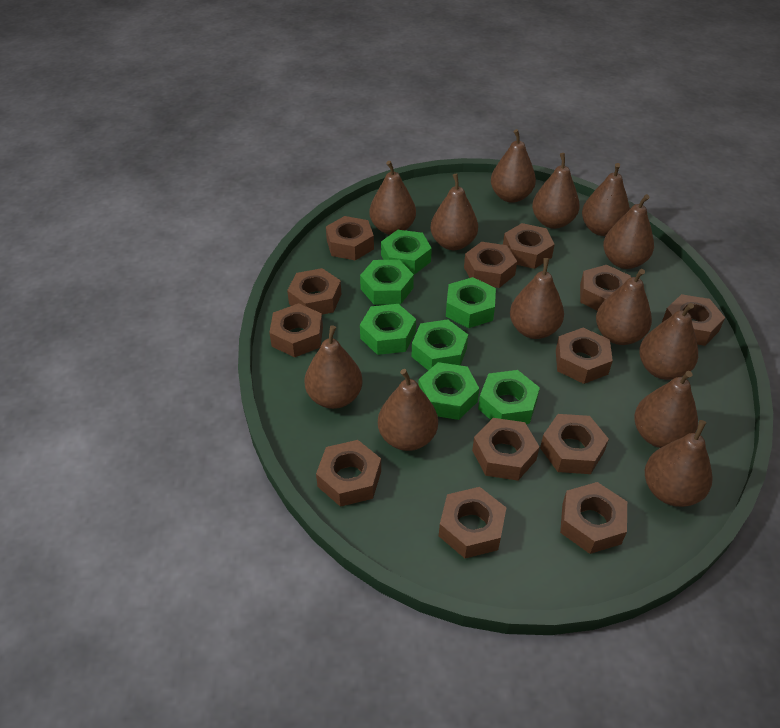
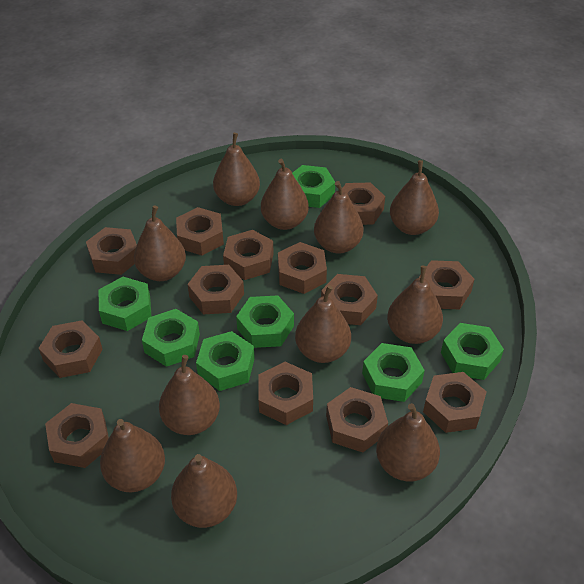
brown pear: [304,325,363,409] [370,161,416,235] [378,369,438,451] [430,173,478,250] [491,129,536,203] [510,258,564,339] [532,153,580,229] [582,163,630,236] [596,269,652,345] [603,194,654,269] [634,371,698,448] [639,303,698,380] [645,420,712,507] = 13 -> [100,419,165,492] [134,206,186,281] [159,355,220,435] [171,454,237,528] [213,133,260,206] [261,159,309,230] [295,285,351,363] [314,181,364,254] [376,403,440,481] [387,266,443,344] [390,160,439,235] = 11

